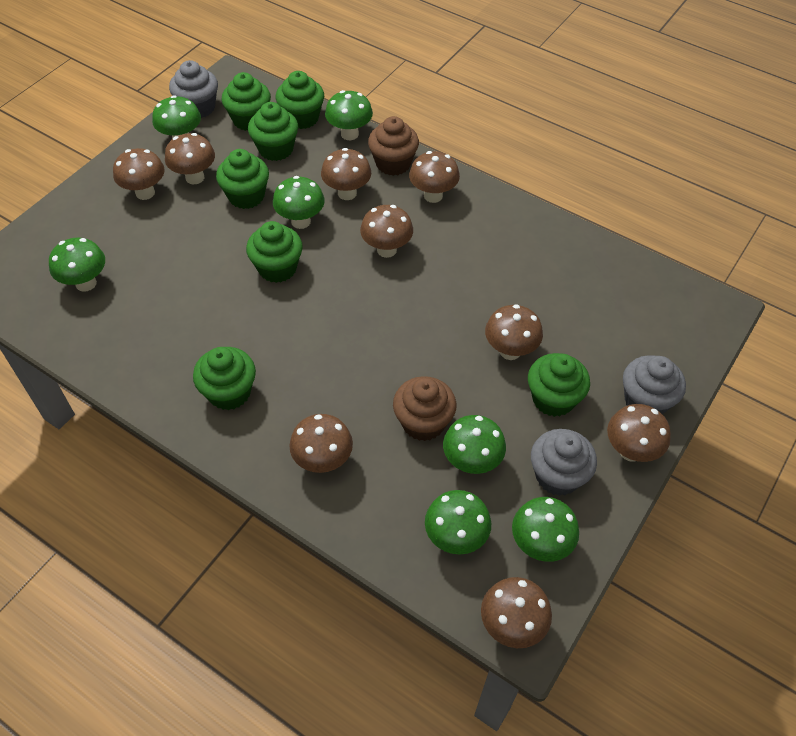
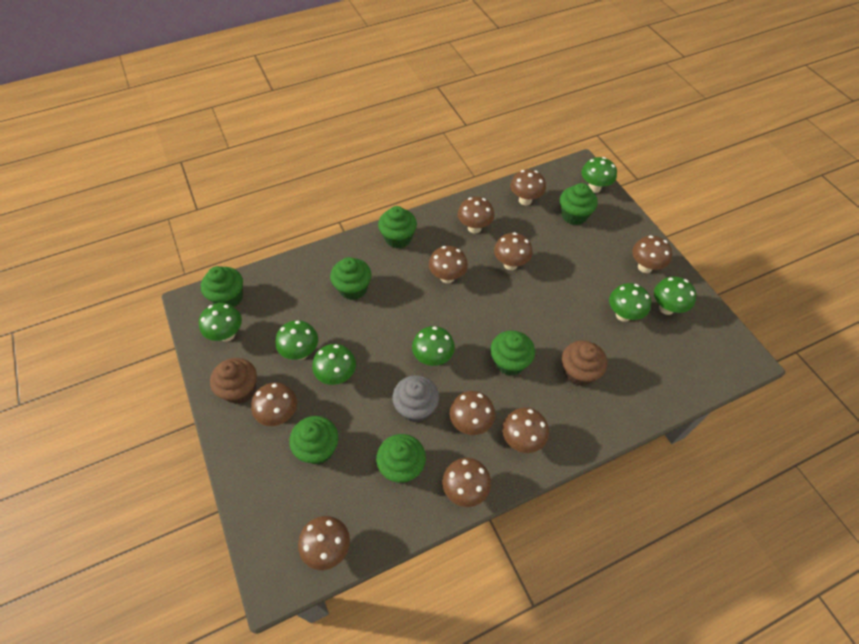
brown mushroom: [113,148,164,200] [165,133,215,184] [289,414,353,473] [321,148,371,200] [360,205,413,258] [409,151,460,203] [481,577,552,648] [485,304,543,360] [607,404,671,462] = 9 -> [251,382,297,426] [298,516,350,570] [429,246,468,283] [442,458,491,507] [450,391,495,435] [458,197,494,233] [494,232,533,270] [502,407,549,453] [510,169,546,206] [632,235,672,273] = 10
grey cupcake: [169,60,218,118] [531,429,597,496] [623,355,686,414] = 3 -> [392,375,439,422] = 1

